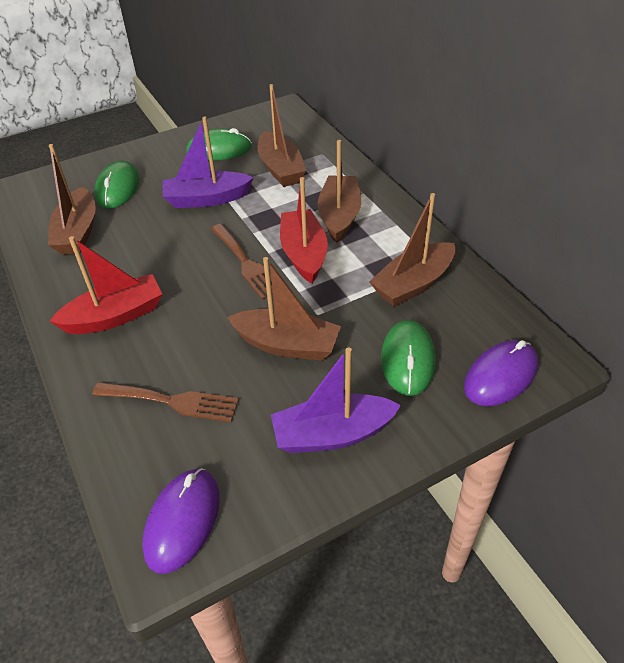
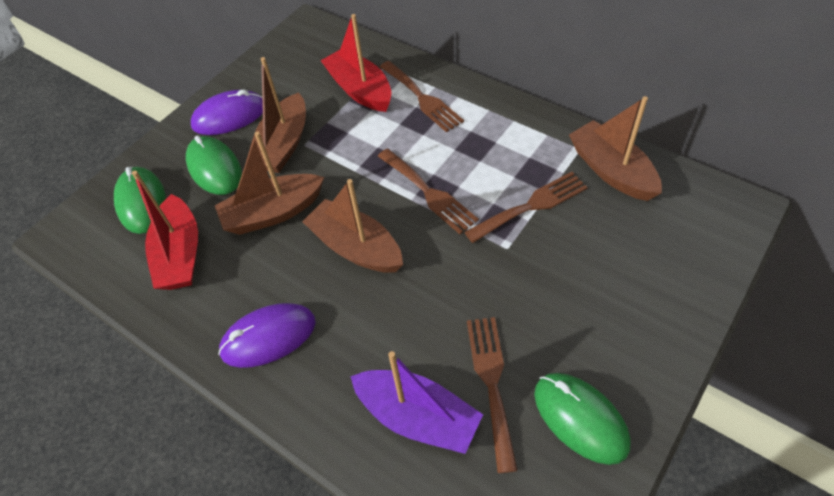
brown boat: [48,144,96,255] [227,257,341,361] [257,84,306,187] [318,140,361,243] [369,193,455,307] = 5 -> [215,132,324,235] [246,57,306,173] [302,179,403,273] [569,96,662,201] = 4
brown fork: [92,382,239,422] [211,224,273,299] = 2 -> [378,148,479,234] [380,61,464,132] [464,172,588,243] [467,317,518,473] = 4
purple boat: [162,116,254,208] [271,347,401,453] = 2 -> [350,351,483,454] = 1

